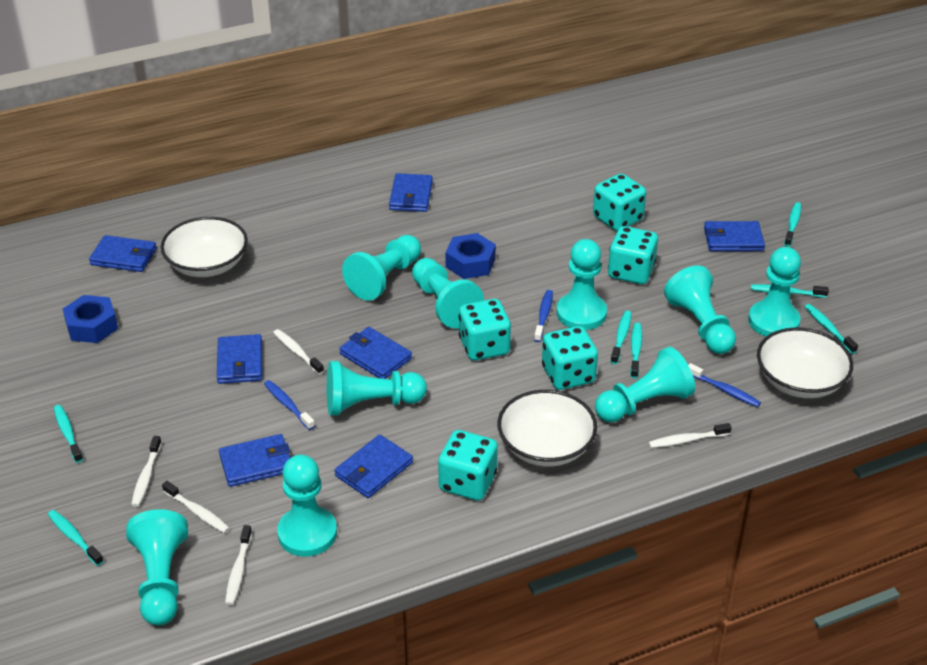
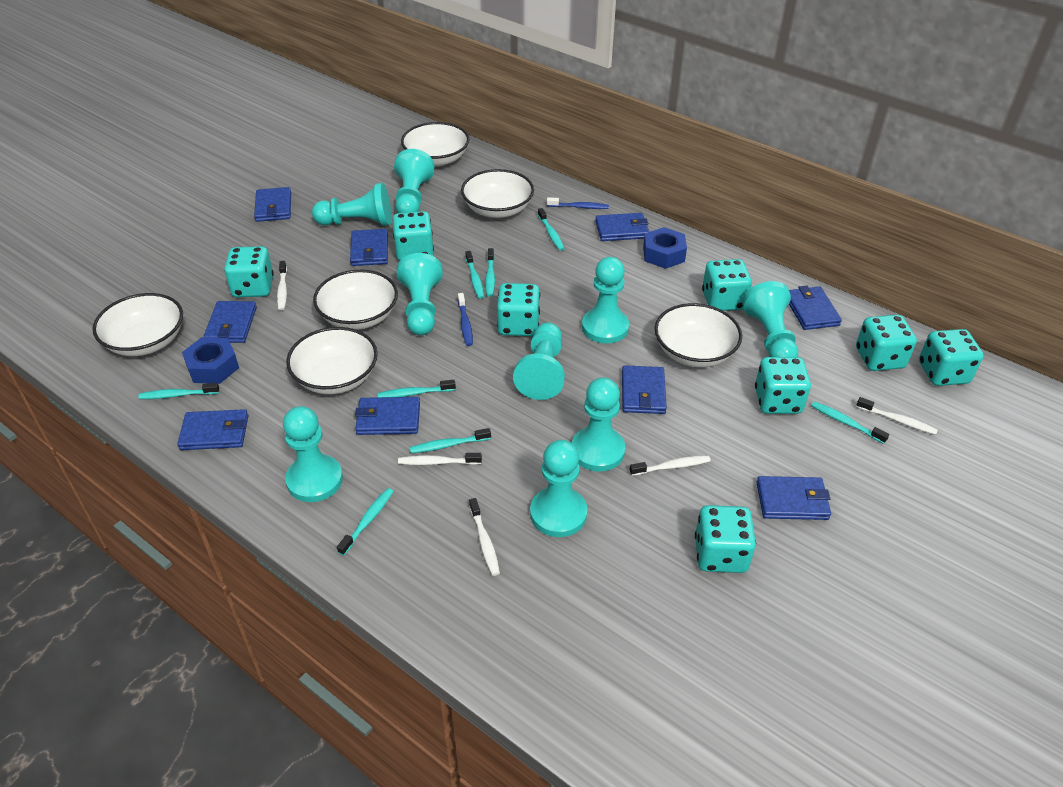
blue toothbrush: [264,380,315,430] [534,290,553,342] [688,363,761,407] = 3 -> [458,293,473,346] [547,197,609,209] = 2
blue wallet: [89,235,157,272] [217,334,262,384] [219,434,290,487] [335,435,413,498] [339,327,412,379] [389,173,433,212] [704,221,765,251] = 7 -> [177,409,249,450] [204,301,257,343] [254,187,291,222] [350,229,388,266] [355,397,420,435] [595,213,649,241] [622,365,667,414] [756,476,831,520] [789,286,842,330] = 9
turquoise dice: [438,430,498,501] [459,299,511,360] [542,326,598,390] [593,173,646,231] [608,226,658,284] = 5 -> [224,246,274,297] [393,211,434,261] [497,283,540,336] [695,505,756,573] [702,259,752,311] [755,357,811,414] [856,315,917,371] [919,329,984,386] = 8
turquoise toothbrush: [48,510,104,566] [54,405,83,463] [610,311,631,364] [630,323,642,379] [751,284,829,298] [784,202,801,247] [804,304,858,354] = 7 -> [139,383,220,399] [337,488,394,555] [378,380,456,397] [410,428,491,453] [465,251,484,299] [485,248,495,297] [538,208,565,251] [811,401,889,444] = 8
white bowl: [161,217,248,277] [497,390,597,467] [757,328,853,398] = 3 -> [92,293,183,356] [286,327,378,394] [313,270,398,330] [401,122,470,167] [461,169,534,218] [655,303,742,367] = 6

